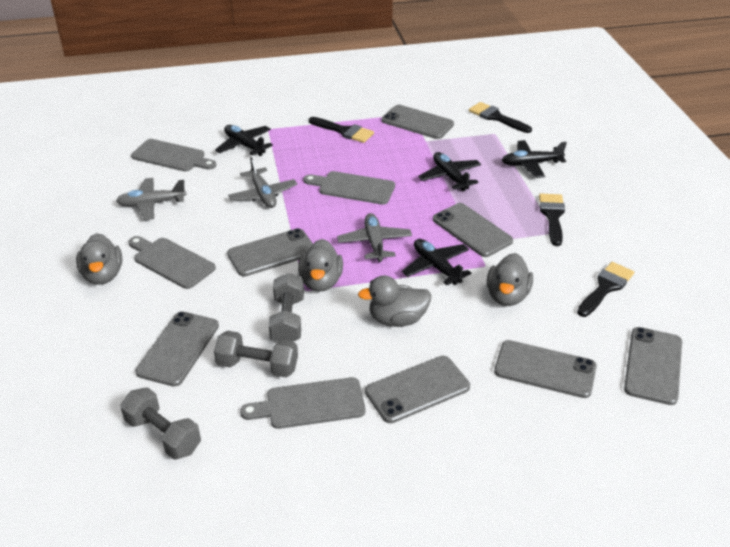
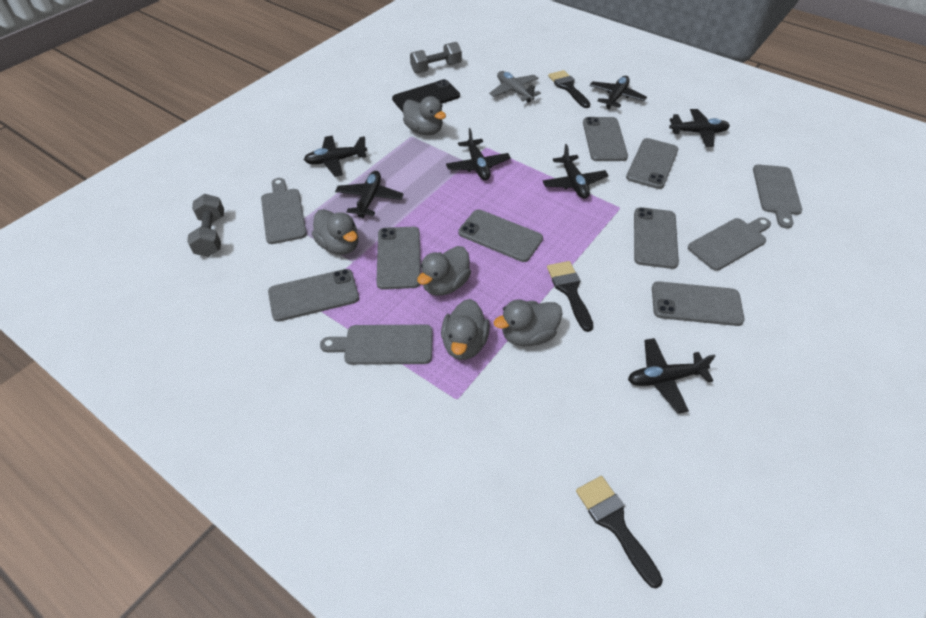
black brush: [309,117,374,143] [469,102,532,133] [539,194,565,246] [577,262,634,317] = 4 -> [547,261,594,332] [548,70,590,108] [576,476,663,589] = 3
black phone: none = 0 -> [392,79,460,112] = 1
black plane: [215,125,273,156] [402,239,472,285] [418,152,481,191] [502,140,567,178] = 4 -> [304,136,367,177] [335,171,404,218] [446,128,511,180] [543,144,609,199] [589,76,647,109] [628,338,716,413] [669,109,730,147] = 7
grey duck: [76,233,122,285] [298,239,343,292] [358,275,432,327] [487,253,533,306] = 4 -> [312,209,358,255] [403,96,446,135] [417,246,471,296] [441,299,490,360] [494,299,563,346] = 5
grey dumbbell: [120,387,201,460] [214,331,298,377] [269,273,304,342] = 3 -> [187,194,224,257] [410,42,462,73] = 2
grey plane: [116,178,187,220] [228,157,297,208] [337,213,412,262] = 3 -> [489,71,541,103] = 1

